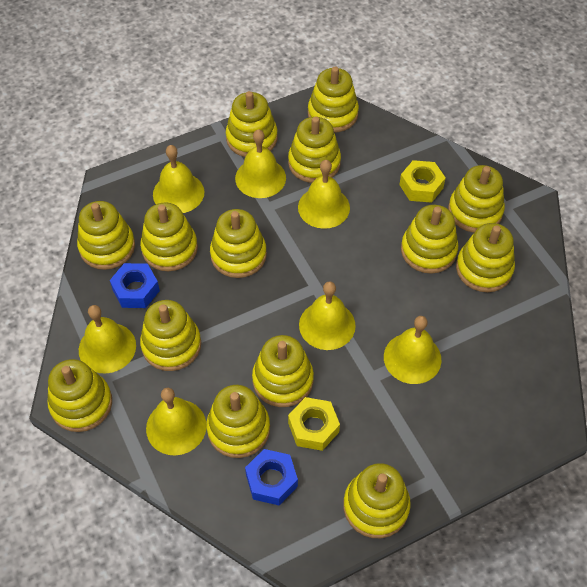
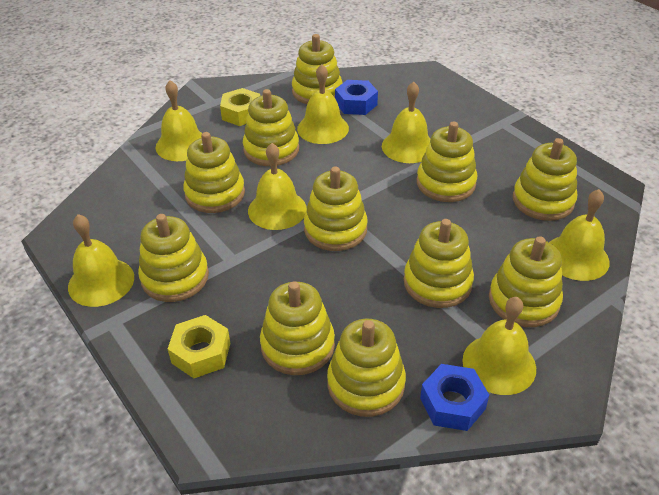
yellow stacking toy: [47,359,112,432] [77,201,135,270] [140,203,198,271] [140,300,201,371] [206,385,270,458] [210,209,267,278] [226,91,278,157] [252,335,314,407] [288,116,341,183] [308,66,359,133] [343,463,411,538] [401,205,458,274] [448,165,505,233] [456,223,515,292] = 14 -> [138,214,209,302] [183,132,245,213] [243,89,299,166] [260,281,335,375] [292,34,343,104] [304,166,368,251] [327,319,406,417] [404,219,474,308] [417,122,477,202] [489,236,563,327] [513,138,577,221] = 11

